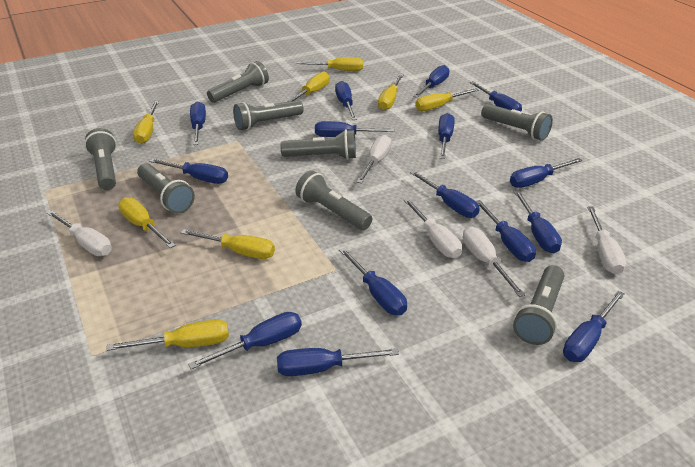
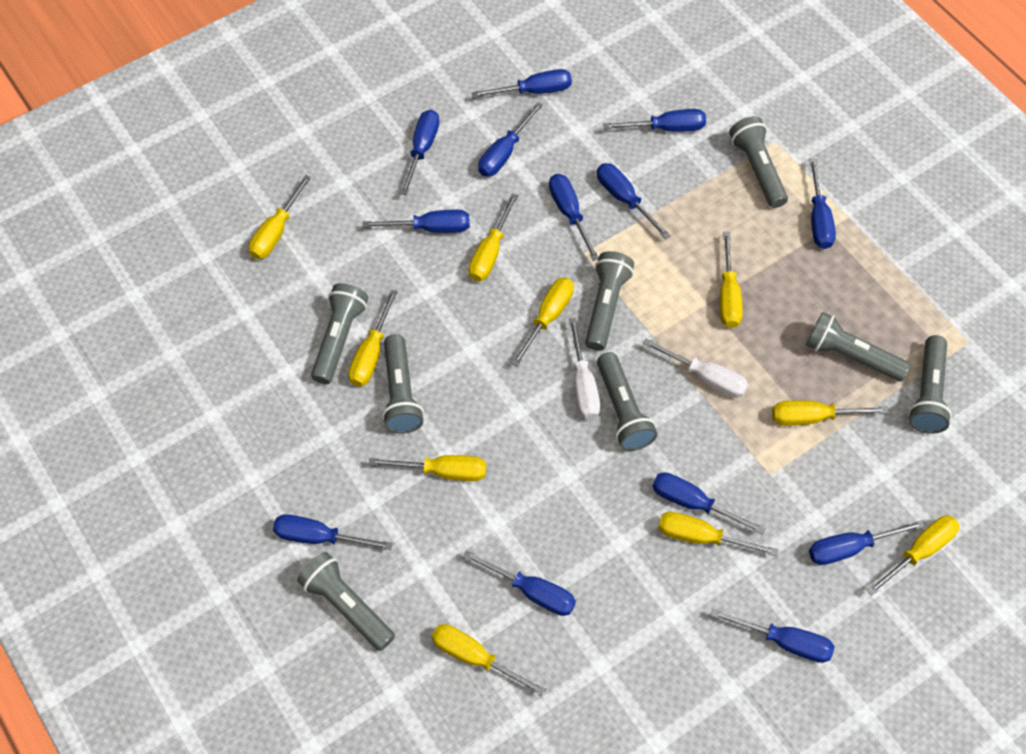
blue screwdriver: [149,159,228,184] [188,312,302,370] [190,101,206,145] [277,348,399,376] [315,121,394,137] [335,81,357,120] [339,248,407,315] [410,170,480,218] [413,65,449,98] [438,113,455,159] [470,81,522,112] [476,200,536,262] [510,158,583,188] [514,190,562,253] [563,291,624,362] = 15 -> [273,514,393,550] [363,210,470,233] [400,110,439,195] [463,550,576,616] [472,69,572,98] [478,102,543,177] [549,174,599,261] [597,163,671,239] [603,109,706,132] [652,472,766,535] [710,609,834,663] [809,158,836,249] [809,520,925,565] = 13
white screwdriver: [47,210,112,256] [357,135,391,183] [404,198,462,258] [463,227,525,297] [587,206,626,274] = 5 -> [569,318,600,420] [643,338,748,398] = 2
yellow screwdriver: [107,319,229,351] [118,197,176,248] [133,101,159,144] [181,229,275,259] [287,71,330,102] [296,57,363,71] [378,74,403,110] [415,88,479,111] = 8 -> [249,175,311,259] [348,290,398,386] [369,455,486,481] [432,624,546,696] [469,193,518,281] [511,278,574,367] [658,512,779,556] [720,232,743,328] [772,400,889,425] [866,516,959,596] = 10

